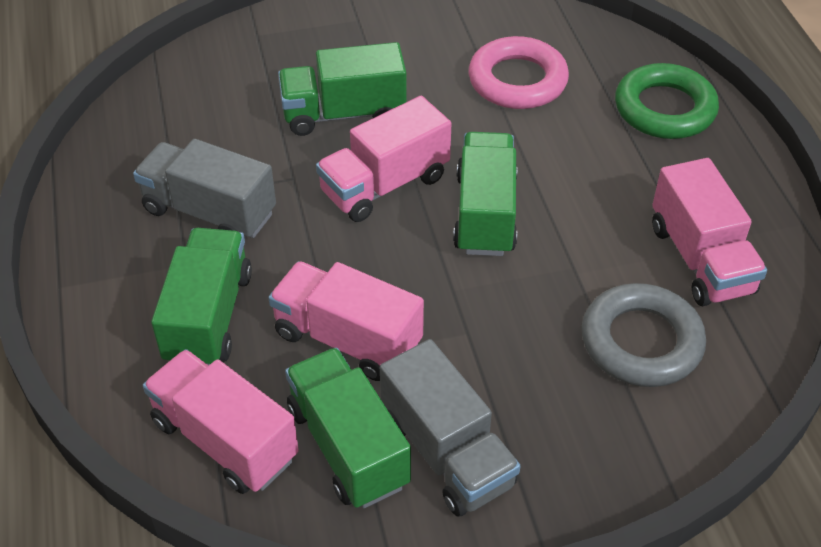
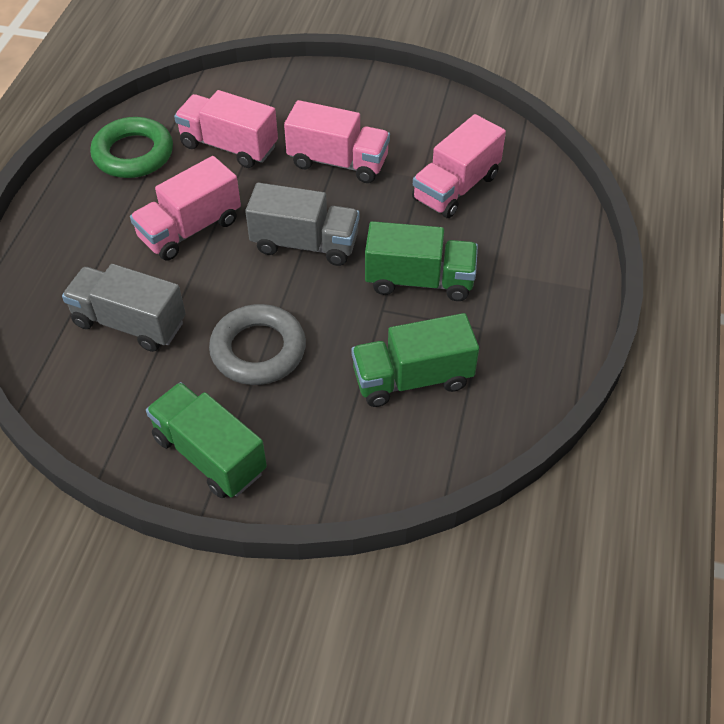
green truck: [151,228,252,366] [278,42,407,136] [285,347,411,508] [453,132,518,256] = 4 -> [146,382,267,498] [351,313,479,407] [365,221,478,301] = 3
pink ring: [469,36,569,109] = 1 -> none = 0

